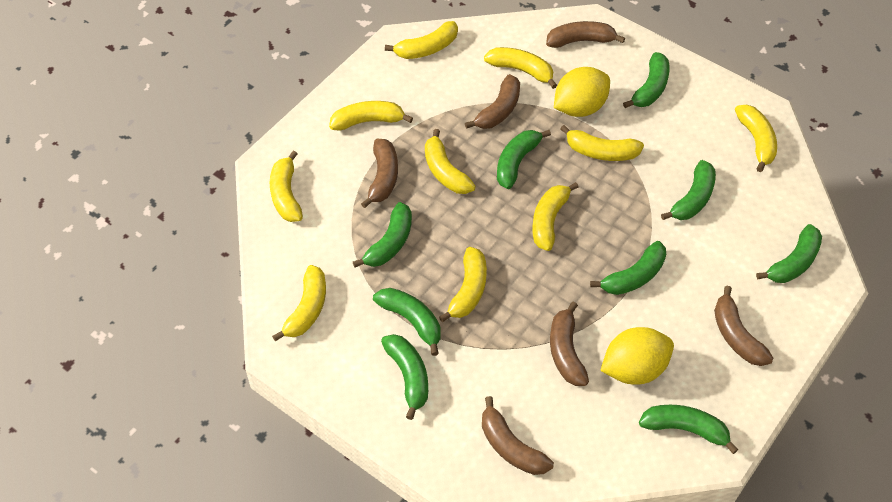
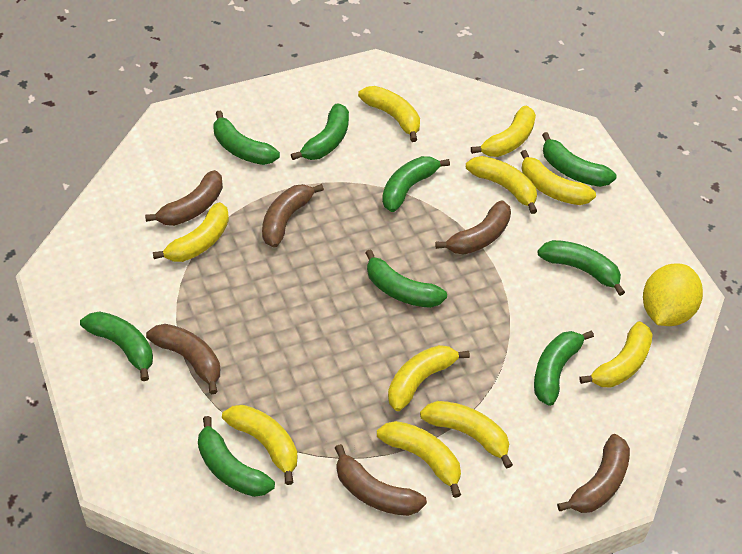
yellow lemon: [554,67,610,117] [600,327,674,385] = 2 -> [643,263,703,326] = 1

